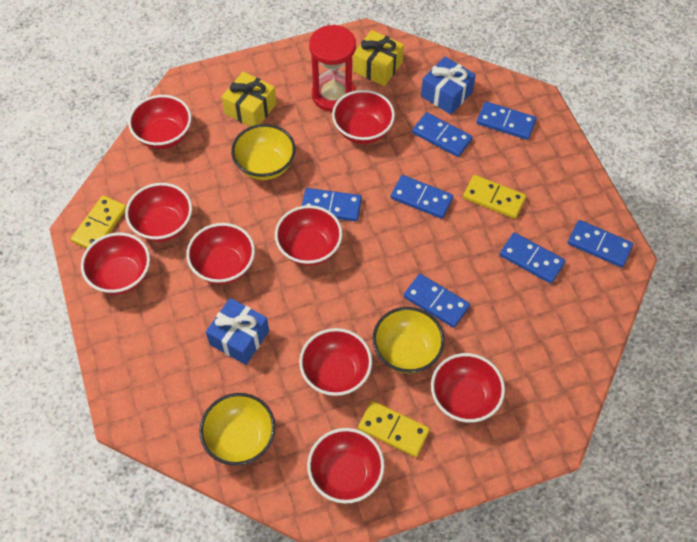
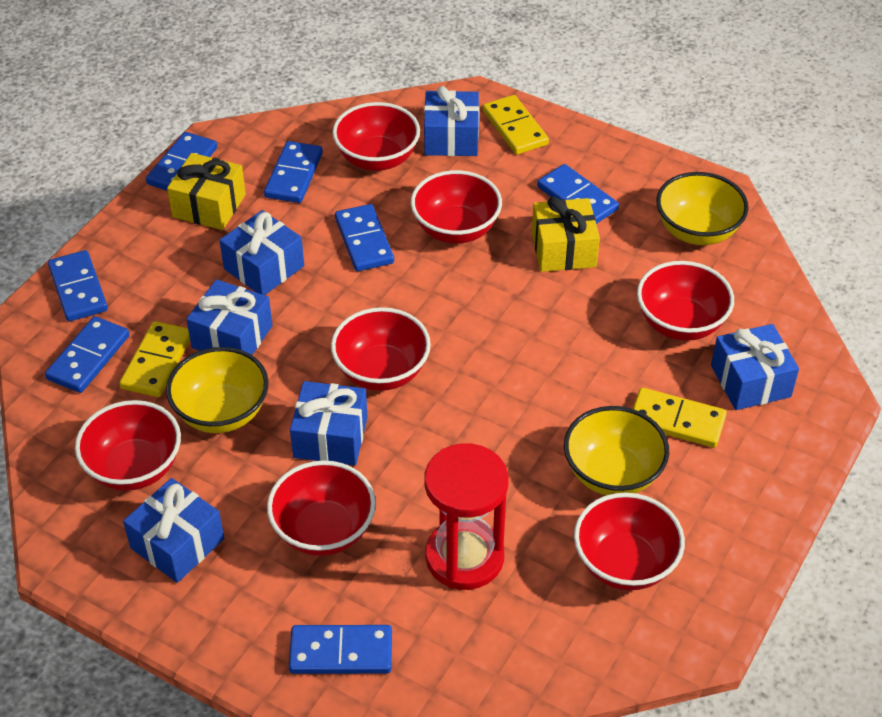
blue gift: [206,298,269,365] [421,56,476,115] = 2 -> [123,478,224,583] [186,279,273,355] [219,210,304,295] [290,381,368,466] [424,86,479,156] [711,324,799,410] = 6
red bowl: [81,233,150,295] [125,183,192,242] [128,95,191,149] [186,223,255,284] [275,205,342,266] [299,328,372,396] [307,428,385,504] [332,90,395,144] [431,353,505,423] = 9 -> [75,400,181,491] [267,460,376,556] [331,307,431,391] [332,102,420,171] [411,170,502,243] [574,492,685,590] [637,261,734,341] = 7

